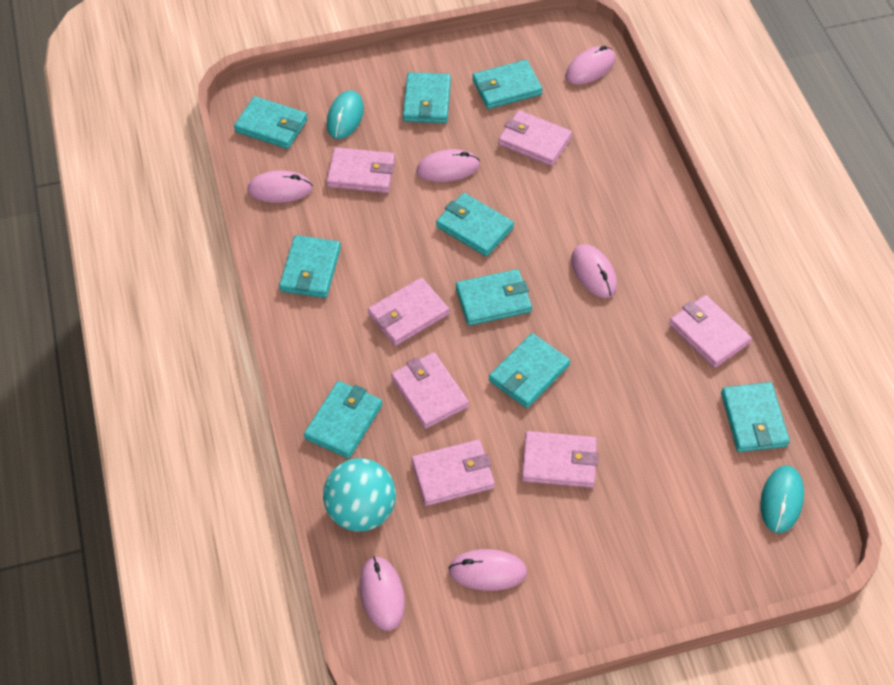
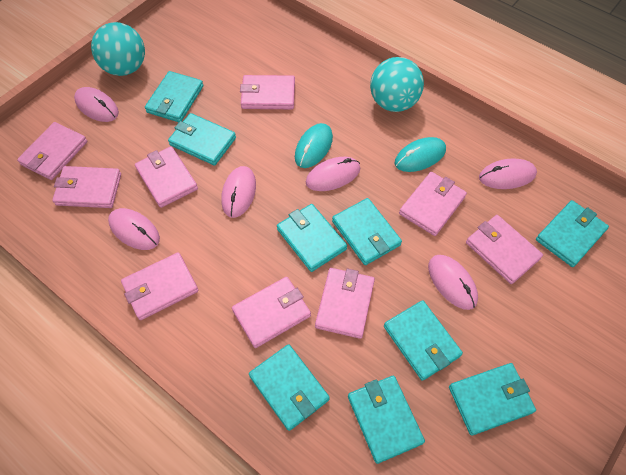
pink wallet: [327,147,395,193] [368,278,449,346] [391,352,469,429] [411,440,495,506] [498,110,572,166] [522,431,598,488] [669,295,752,368] = 7 -> [17,122,87,180] [52,166,121,208] [121,252,198,320] [135,146,198,208] [232,277,311,348] [240,75,295,109] [315,268,375,339] [399,172,467,236] [466,215,543,284] = 9
turquoise ball: [323,458,396,531] = 1 -> [91,22,145,76] [370,57,424,112] = 2

